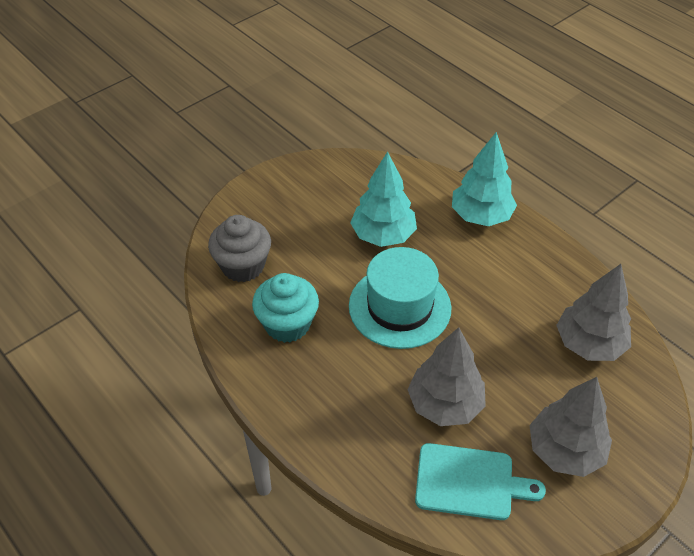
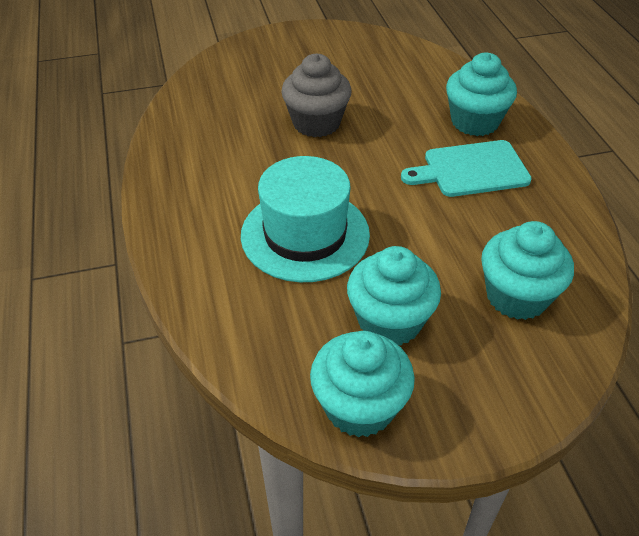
grey tree: [407,327,486,426] [529,377,612,477] [556,264,631,361] = 3 -> none = 0
turquoise cupcake: [252,273,319,343] = 1 -> [310,331,415,438] [347,246,441,346] [446,53,517,136] [481,221,574,320] = 4
turquoise tree: [350,151,417,247] [452,132,517,226] = 2 -> none = 0

